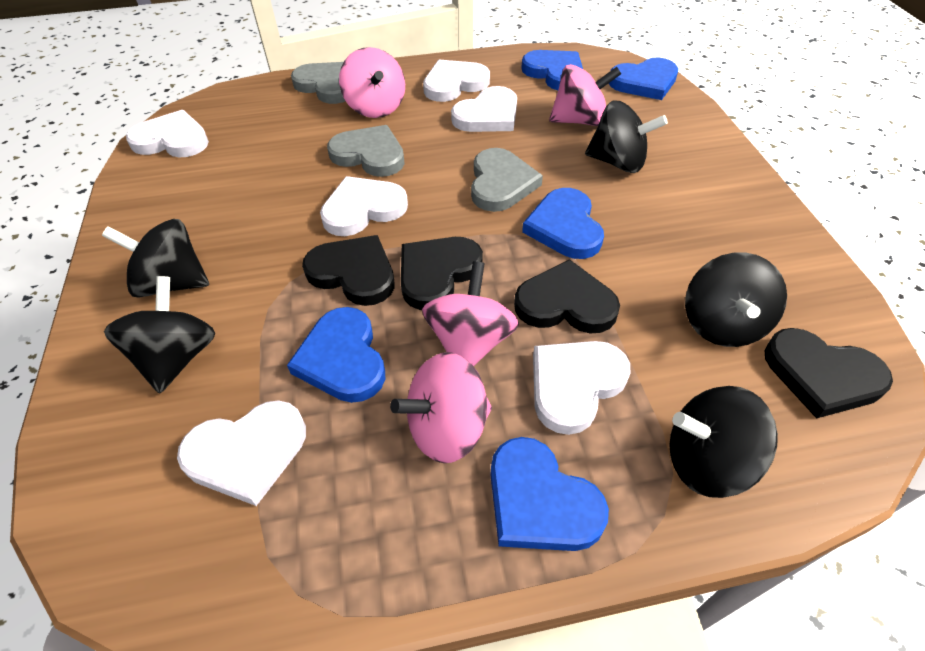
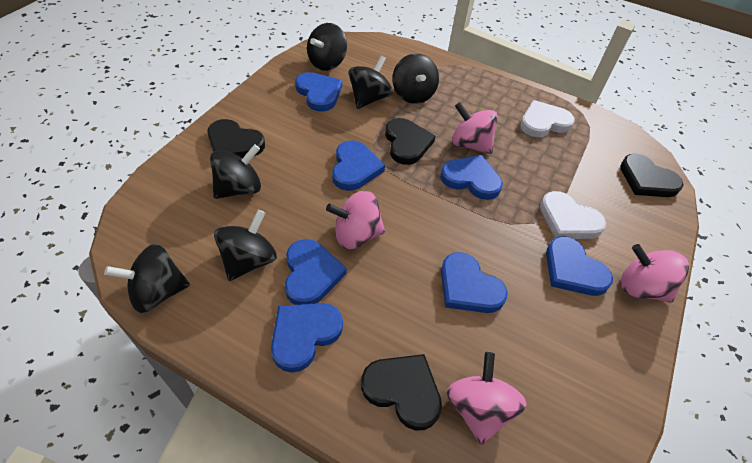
black spinning top: [102,219,209,298] [104,276,215,393] [585,101,668,173] [669,386,778,498] [685,252,787,347] = 5 -> [104,244,190,313] [210,144,261,199] [214,210,277,281] [307,23,347,71] [349,55,393,109] [392,54,439,104] = 6
blue heart: [287,307,385,403] [490,437,609,551] [521,50,583,90] [522,188,604,259] [609,58,678,100] = 5 -> [271,303,343,373] [285,239,347,305] [295,72,342,112] [332,140,385,191] [440,155,503,200] [441,252,508,313] [546,237,613,296] = 7
grey heart: [291,62,345,104] [327,125,405,177] [471,148,543,212] = 3 -> none = 0
white heart: [126,110,209,158] [177,400,306,506] [320,176,408,236] [423,60,490,102] [451,86,517,132] [533,341,630,435] = 6 -> [520,100,574,137] [540,191,606,239] = 2

